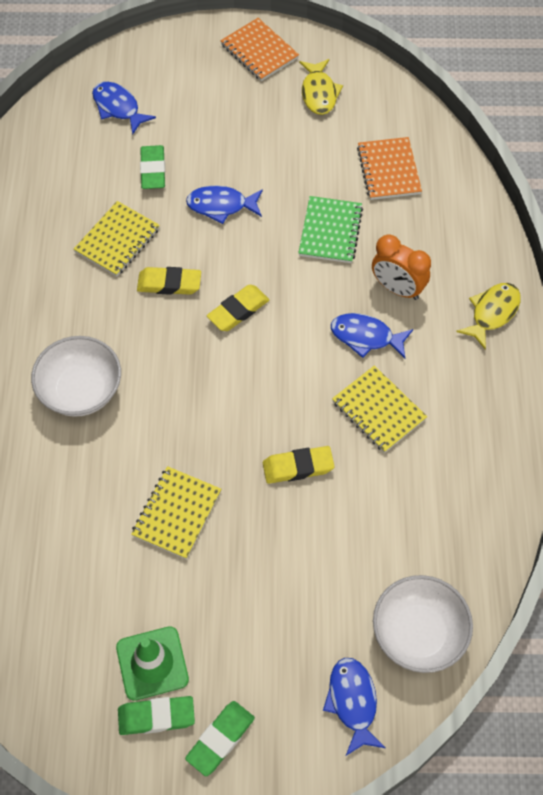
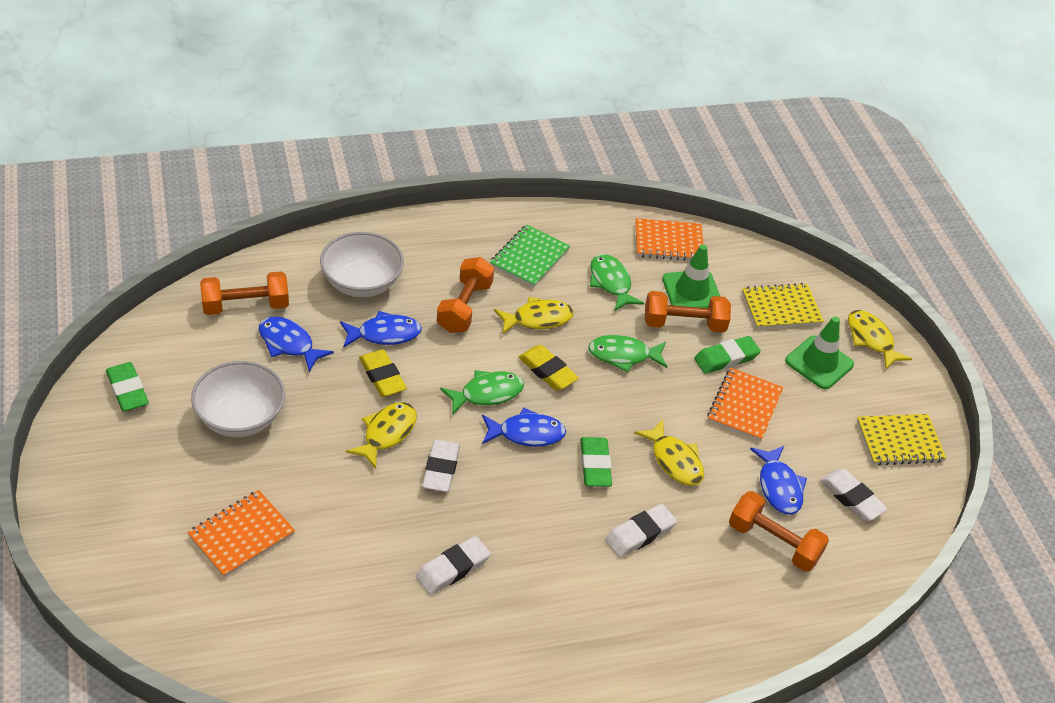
green fish: none = 0 -> [440,370,524,414] [588,335,668,373] [590,254,644,311] = 3
green traffic cone: [116,626,189,701] = 1 -> [662,244,720,308] [785,316,854,389] = 2
orange clock: [372,234,431,300] = 1 -> none = 0
orange dumbbell: none = 0 -> [200,271,289,315] [437,257,494,333] [645,291,731,333] [729,491,829,572] = 4
orange notebook: [220,18,299,81] [357,137,422,200] = 2 -> [187,490,295,578] [635,218,703,261] [707,368,783,441] = 3
white eraser: none = 0 -> [416,536,491,595] [422,440,460,492] [605,504,677,558] [820,469,888,521] = 4
yellow eraser: [137,267,201,295] [207,285,269,331] [263,446,335,484] = 3 -> [359,349,407,397] [519,345,579,390] = 2
yellow fish: [299,59,343,115] [456,283,521,350] = 2 -> [346,402,417,469] [494,297,574,334] [634,420,704,486] [848,310,912,369] = 4
yellow notebook: [74,201,160,276] [131,466,221,559] [332,366,427,453] = 3 -> [742,283,824,329] [857,414,946,466] = 2

